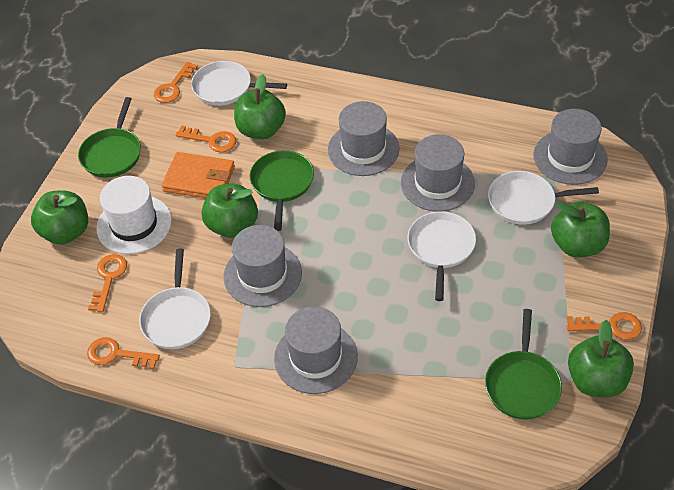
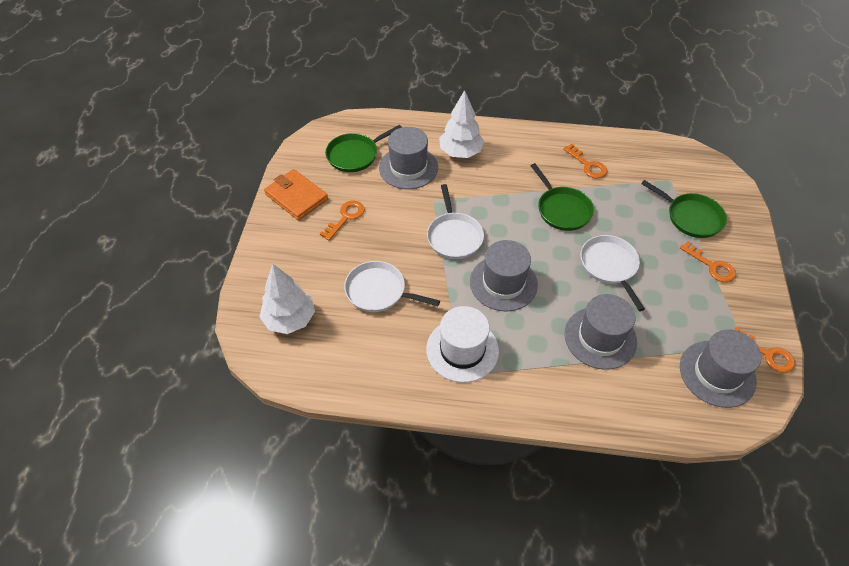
green apple: [31,190,88,244] [201,184,258,238] [234,74,286,139] [551,201,610,257] [568,320,634,398] = 5 -> none = 0
grey hat: [224,225,302,307] [274,307,358,394] [328,101,400,176] [401,134,475,212] [533,109,608,185] = 5 -> [379,127,438,189] [470,240,538,312] [565,294,637,370] [680,330,762,408] = 4
orange key: [87,337,160,369] [88,254,127,312] [153,62,198,103] [175,125,236,152] [566,312,642,340] = 5 -> [320,201,365,241] [563,144,607,179] [680,241,736,282] [735,327,795,373] = 4
white pan: [139,248,211,349] [191,61,287,106] [407,211,476,301] [488,171,599,225] = 4 -> [344,261,440,312] [427,184,484,259] [580,235,645,311] = 3
white tree: none = 0 -> [260,264,315,334] [439,90,484,158] = 2

